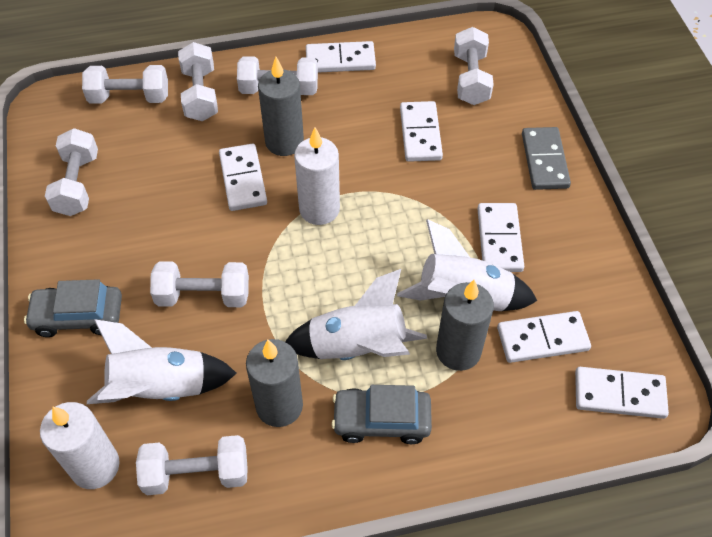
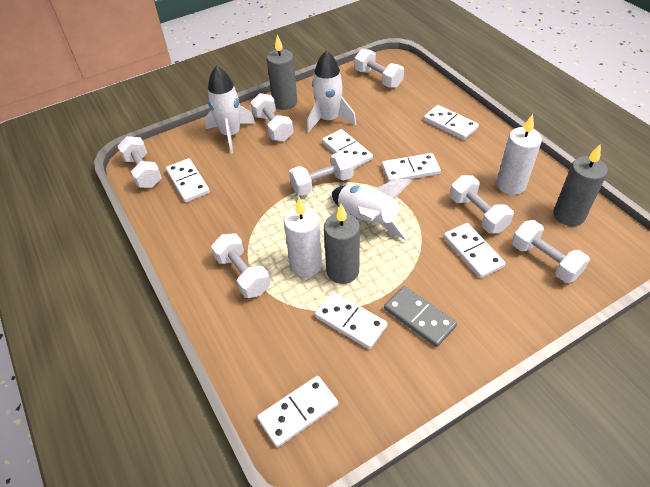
grey car: [24,279,122,337] [332,385,432,444] = 2 -> none = 0
white domino: [219,143,267,211] [306,41,376,73] [400,101,443,162] [477,203,524,272] [497,311,591,363] [575,367,669,419] = 6 -> [166,158,210,202] [257,376,338,448] [315,292,388,349] [322,129,373,169] [382,153,441,182] [424,105,479,140] [443,223,506,278] = 7

